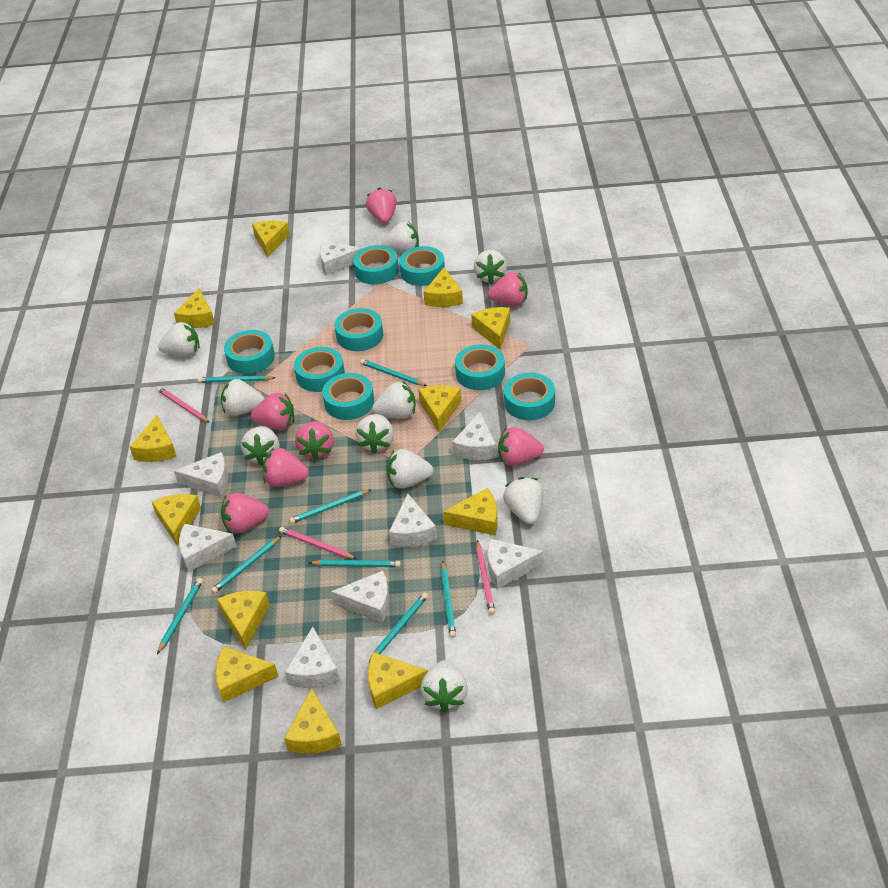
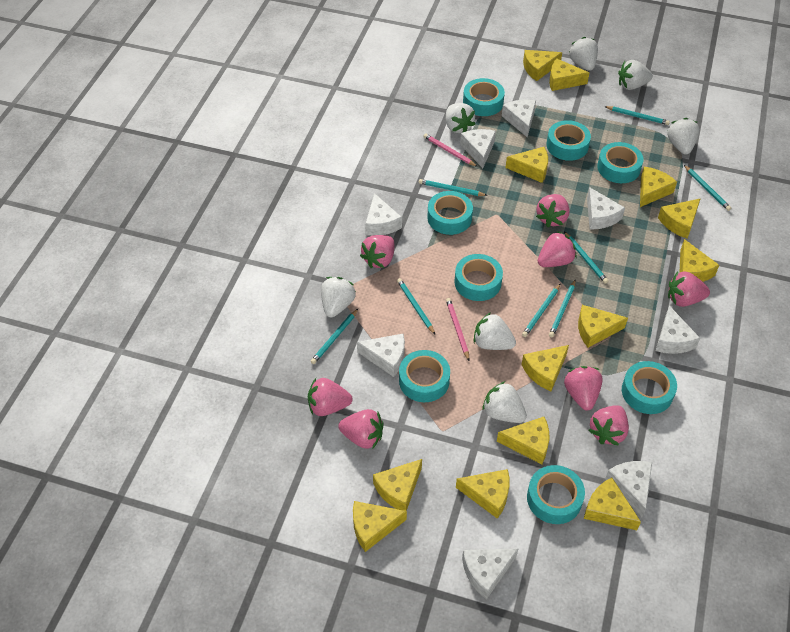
pink pencil: [157,387,210,423] [279,527,357,559] [476,540,495,615] = 3 -> [423,133,478,167] [446,298,469,361] = 2
pink strawberry: [221,493,269,533] [251,393,294,430] [262,448,309,487] [295,421,334,461] [366,188,397,223] [488,272,528,306] [498,427,544,466] = 7 -> [308,378,353,416] [338,409,383,449] [360,235,394,268] [536,194,570,227] [538,231,576,267] [564,366,603,410] [589,405,629,446] [668,271,710,307] = 8
white strawberry: [158,322,200,356] [221,379,265,416] [241,426,280,466] [355,414,394,454] [372,381,415,418] [381,222,419,254] [387,449,433,489] [420,660,468,713] [474,250,507,284] [503,477,544,524] = 10 -> [321,277,356,317] [446,103,475,133] [474,312,516,350] [482,381,527,423] [569,37,598,71] [618,60,653,90] [667,118,700,155] = 7
yellow cheese: [130,415,177,462] [152,494,201,546] [174,288,215,328] [215,647,279,702] [217,591,270,650] [252,221,289,257] [284,688,342,754] [368,652,428,709] [418,385,462,432] [424,268,463,307] [443,488,498,536] [471,307,510,349] = 12 -> [353,501,407,552] [373,459,422,511] [456,469,509,519] [497,417,549,464] [506,147,548,183] [521,345,569,391] [523,50,562,81] [549,58,589,91] [578,305,628,348] [584,478,641,530] [640,167,677,207] [658,198,701,238] [679,239,719,282] = 13

